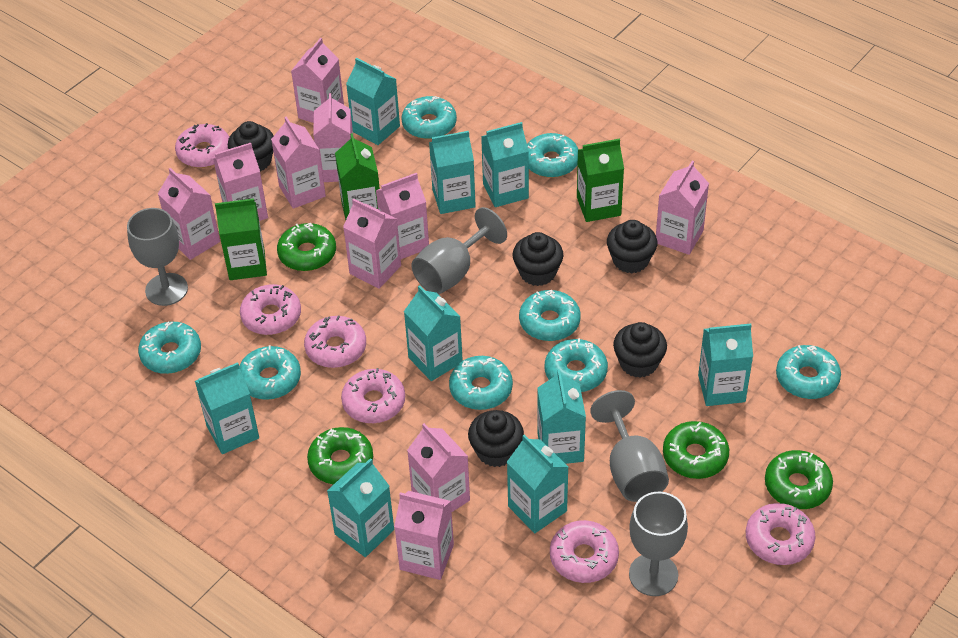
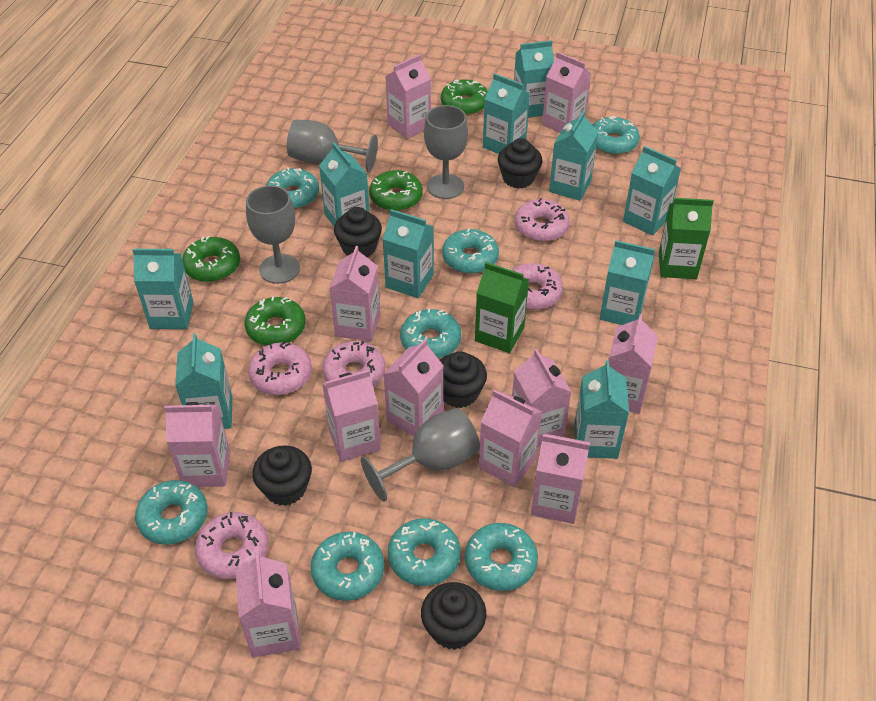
green carton: [215,198,267,280] [335,133,380,220] [577,139,624,222] = 3 -> [475,262,529,353] [659,198,714,279] = 2
pink carton: [158,168,220,260] [213,143,268,221] [271,117,326,209] [291,38,344,123] [313,93,354,182] [343,198,401,289] [376,173,429,259] [394,491,454,580] [407,423,470,512] [656,161,709,255] = 10 -> [164,402,230,487] [236,552,301,658] [322,370,381,462] [329,246,380,342] [384,339,444,436] [385,54,431,139] [479,390,542,487] [512,349,571,446] [531,433,590,524] [542,52,591,133] [608,314,658,414] = 11
pink donut: [175,123,229,168] [240,284,301,335] [304,316,366,368] [341,368,405,423] [550,520,619,583] [746,503,815,565] = 6 -> [195,512,269,579] [248,341,312,395] [322,341,385,387] [512,263,563,310] [514,198,570,242] = 5
turquoise carton: [195,362,259,454] [327,458,394,557] [346,58,400,145] [404,285,463,381] [429,131,476,214] [481,122,529,207] [507,434,568,533] [537,370,586,464] [698,323,753,406] = 9 -> [132,249,193,329] [175,333,232,429] [319,143,370,226] [383,209,434,298] [483,73,530,154] [514,40,554,118] [549,111,599,201] [574,360,629,459] [600,240,655,325] [623,146,681,236] = 10

